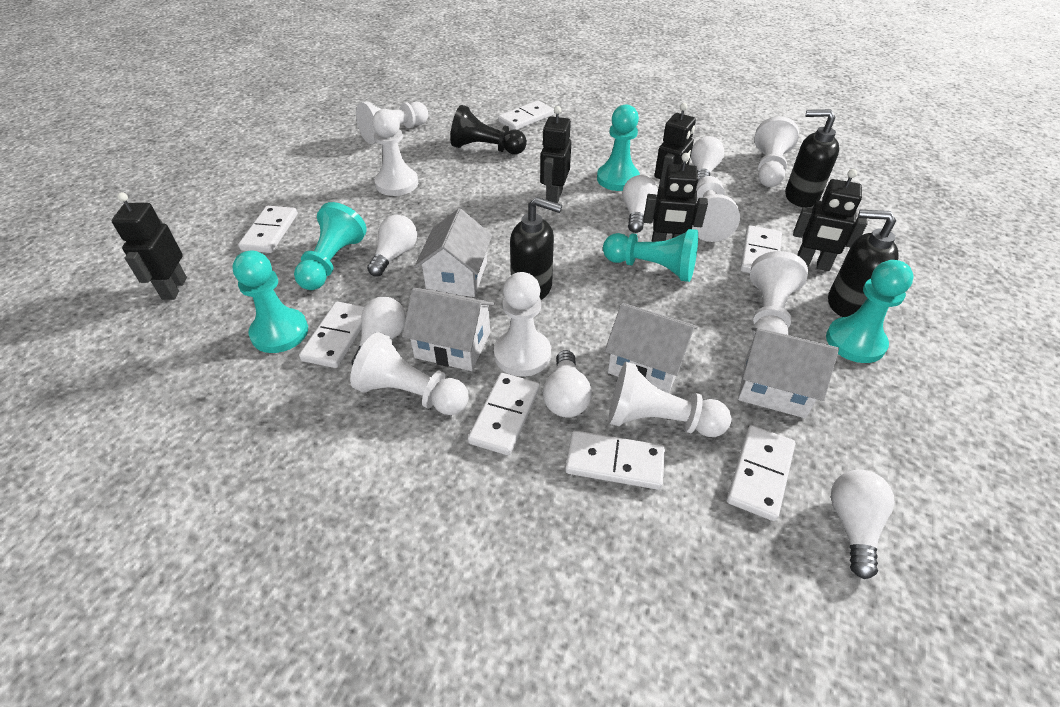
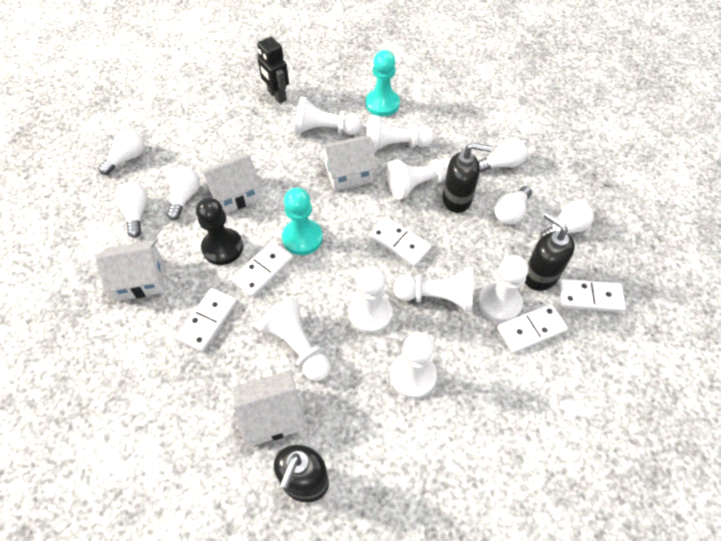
black robot: [112,192,187,300] [540,106,571,203] [644,153,708,242] [654,103,696,189] [793,169,867,271] = 5 -> [257,32,289,103] = 1
turquoise pawn: [232,250,308,353] [294,202,367,290] [597,104,640,191] [603,229,698,282] [826,260,914,363] = 5 -> [282,188,323,255] [366,50,400,116] = 2
white domino: [238,206,298,253] [299,302,364,368] [468,373,540,455] [498,100,554,130] [565,431,665,490] [727,425,795,521] [740,225,782,273] = 7 -> [176,288,237,352] [232,241,293,297] [369,217,432,267] [497,304,568,353] [559,279,626,312] = 5

